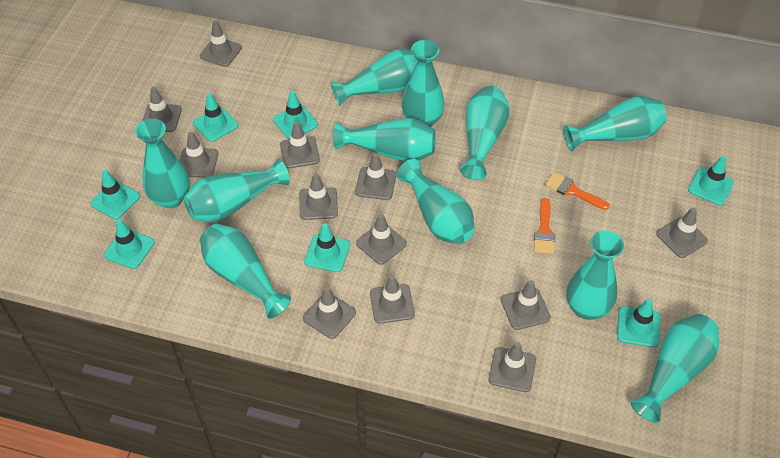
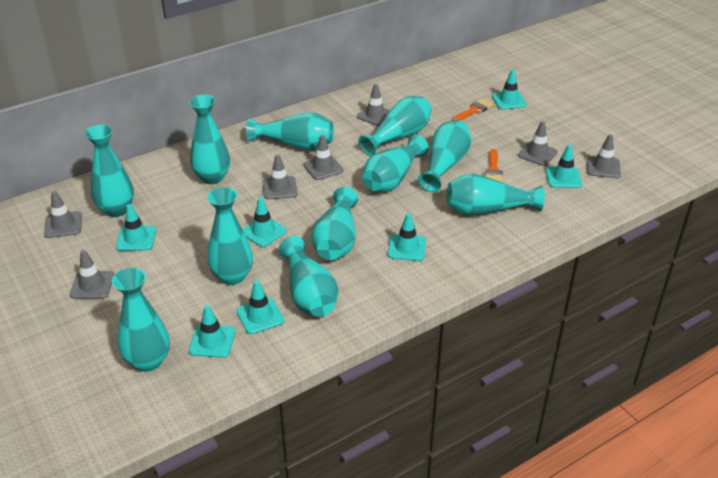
grey traffic cone: [142,87,182,132] [180,132,218,178] [200,20,242,67] [280,122,320,169] [299,173,338,220] [303,287,356,339] [355,153,396,200] [356,214,407,265] [370,275,415,324] [489,342,536,392] [501,280,551,330] [656,208,708,258] = 12 -> [44,191,82,238] [69,250,114,299] [263,155,298,199] [303,135,343,180] [356,84,390,126] [518,121,558,166] [587,134,621,178] = 7

